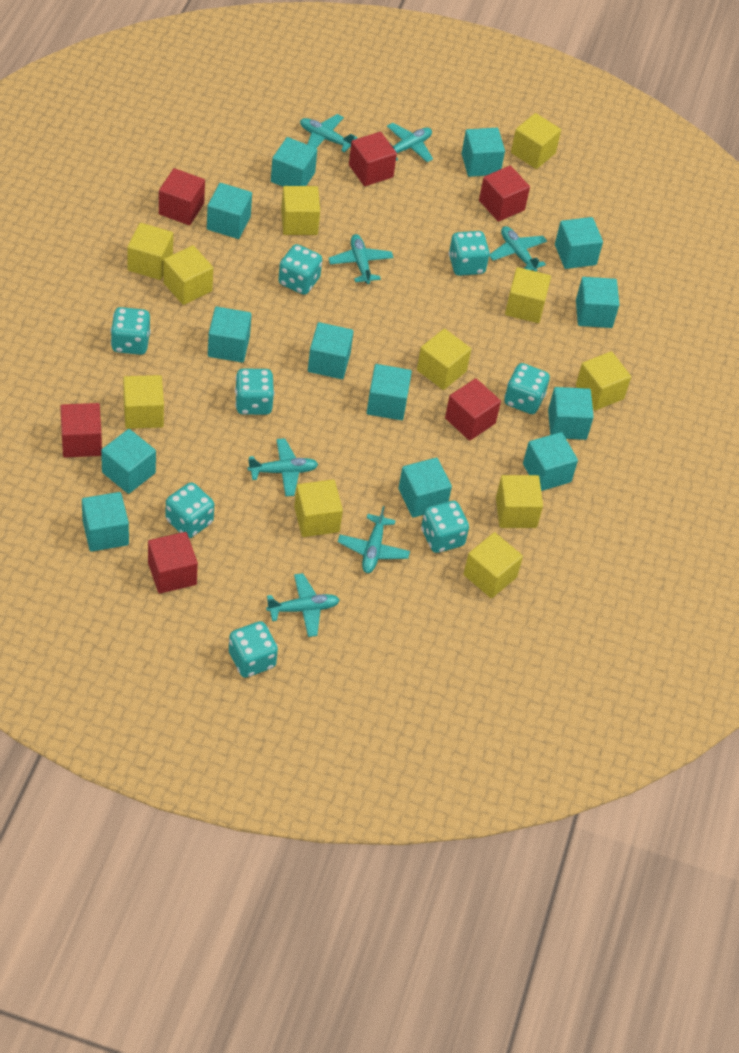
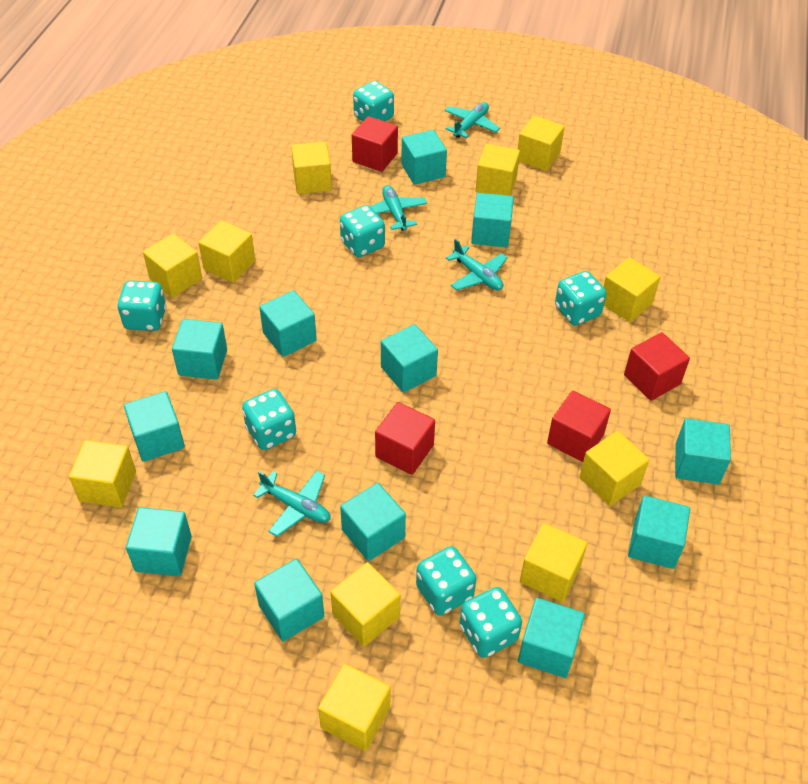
red cube: [60,403,102,457] [148,532,198,594] [159,168,205,225] [349,132,397,186] [445,378,501,441] [479,166,530,222] = 6 -> [352,116,398,172] [375,402,435,475] [547,391,611,462] [624,332,690,401] = 4
turquoise cube: [82,492,129,552] [101,429,156,494] [207,183,252,239] [208,307,251,363] [271,137,317,187] [308,322,354,379] [367,364,412,420] [398,458,452,518] [462,128,505,177] [523,432,578,491] [548,387,594,440] [555,217,603,269] [576,277,619,328] = 13 -> [124,391,185,462] [126,507,192,576] [172,319,227,380] [254,559,324,641] [259,290,317,357] [340,483,406,561] [381,324,438,393] [401,130,447,185] [471,193,514,247] [518,598,585,678] [628,495,690,569] [675,418,731,484] = 12
turquoise dice: [111,307,151,355] [165,482,214,538] [229,621,278,678] [235,369,274,415] [278,244,322,295] [421,501,469,553] [449,231,490,276] [504,363,550,414] = 8 -> [117,280,166,331] [242,389,296,450] [340,205,385,257] [353,81,394,121] [416,546,476,616] [459,587,522,658] [555,271,606,325] = 7
turquoise plane: [248,438,318,496] [266,573,340,637] [300,114,358,152] [328,234,394,284] [338,506,410,573] [387,123,433,162] [489,226,547,272] = 7 -> [253,470,331,537] [370,185,428,231] [444,102,500,138] [446,239,508,290] = 4

